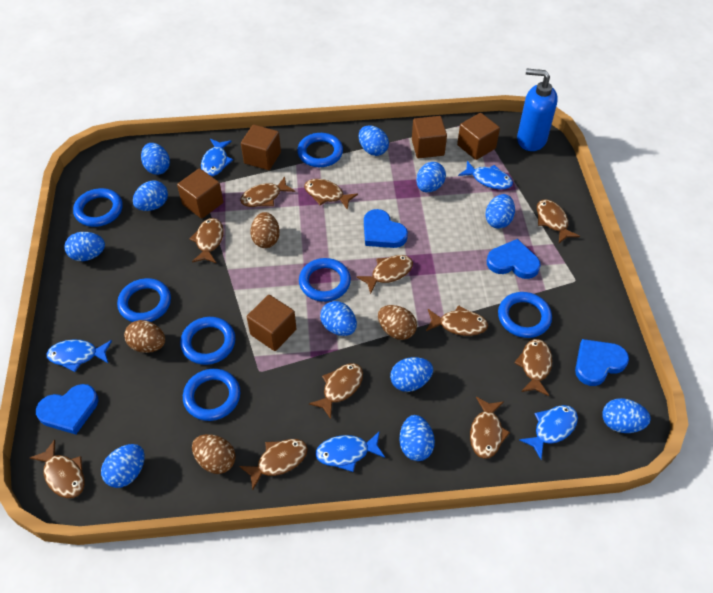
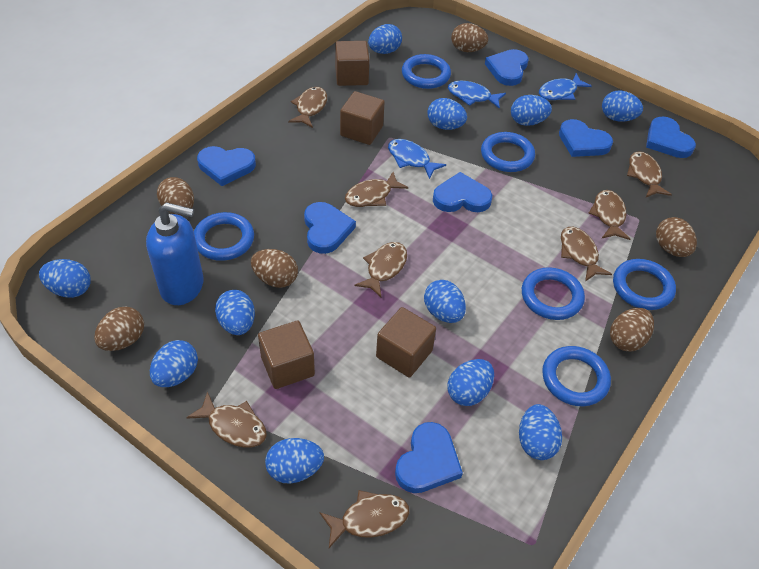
blue fish: [47,339,112,372] [201,139,233,176] [315,432,385,472] [458,161,513,189] [519,405,578,459] = 5 -> [388,139,446,179] [448,81,506,109] [539,73,592,100] = 3
blue heart: [36,384,98,435] [364,209,408,248] [487,239,541,279] [575,339,629,386] = 4 -> [197,146,256,186] [304,202,356,254] [395,422,463,493] [433,172,492,212] [485,49,528,86] [559,119,613,157] [646,116,696,158] = 7
blue ring: [73,188,123,227] [117,278,171,322] [180,317,235,365] [183,369,240,421] [297,133,343,167] [299,258,351,302] [498,292,552,338] = 7 -> [194,212,254,261] [402,54,451,89] [481,132,535,172] [522,267,585,320] [542,346,611,406] [613,259,676,310] = 6
brown cube: [177,168,223,219] [241,125,281,170] [247,295,297,351] [412,116,447,158] [457,113,500,160] = 5 -> [258,321,315,389] [335,41,369,86] [340,91,385,145] [376,307,436,377] = 4
brown egg: [124,320,165,353] [192,434,236,474] [250,212,280,248] [378,305,417,340] = 4 -> [94,306,144,351] [157,177,194,215] [251,249,298,288] [451,23,488,52] [610,308,654,352] [656,217,697,257] = 6
brown fish: [30,439,85,498] [189,218,224,263] [239,439,308,490] [240,176,295,207] [304,179,358,210] [309,363,363,419] [357,255,413,294] [426,305,488,336] [470,397,510,459] [514,339,552,396] [537,199,580,243] = 11 -> [186,392,267,448] [288,87,327,128] [319,490,409,548] [345,172,408,207] [354,242,407,297] [561,227,612,282] [589,190,630,240] [627,151,672,197] = 8

